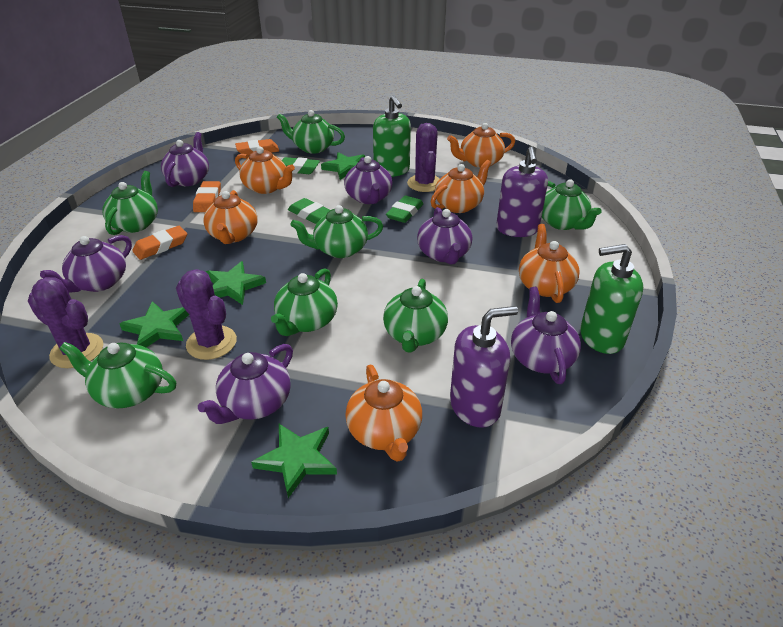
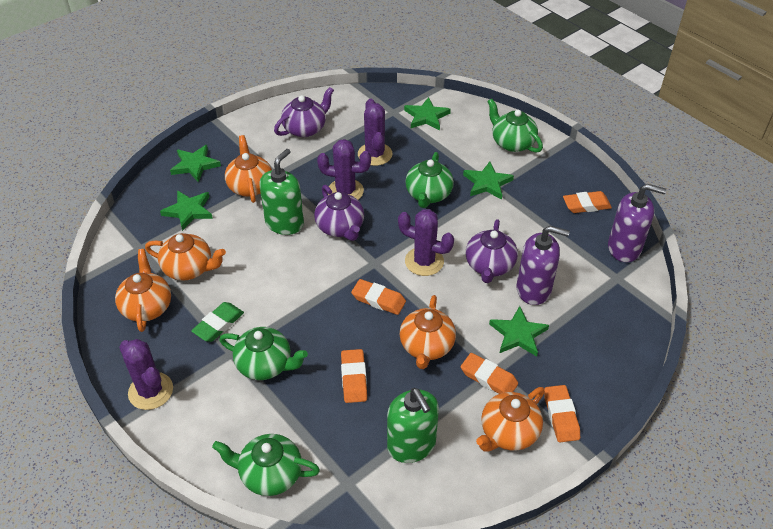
green eraser: [282,157,320,174] [288,198,330,224] [386,196,423,223] = 3 -> [191,302,244,342] = 1
green star: [120,301,189,347] [206,261,266,305] [251,424,337,498] [321,152,365,180] = 4 -> [160,190,213,231] [170,145,221,182] [404,97,451,130] [463,162,514,200] [489,306,549,357] = 5
green teapot: [59,342,176,409] [102,171,158,235] [271,268,338,336] [277,110,345,154] [290,205,383,258] [383,279,448,353] [542,179,602,230] = 7 -> [212,434,320,496] [219,327,308,380] [405,152,454,208] [487,99,543,153] = 4
orange eraser: [132,226,187,260] [193,181,221,212] [235,139,279,155] = 3 -> [341,349,367,403] [351,279,406,315] [461,353,518,394] [544,385,580,442] [563,191,612,213] = 5
orange teapot: [203,190,258,244] [235,146,295,194] [345,365,422,462] [431,160,491,213] [447,123,515,168] [519,224,580,303] = 6 -> [115,249,171,332] [145,233,226,281] [225,135,272,203] [400,295,456,369] [476,387,545,452] = 5
purple cactus: [28,277,103,368] [176,269,237,360] [407,123,440,192] = 3 -> [119,339,173,410] [317,139,371,200] [358,99,392,166] [398,209,454,276] = 4
purple teapot: [40,235,132,293] [161,132,209,187] [198,344,293,424] [344,156,393,204] [417,207,472,264] [511,287,581,384] = 6 -> [274,87,334,137] [314,185,364,241] [466,219,518,283] = 3

